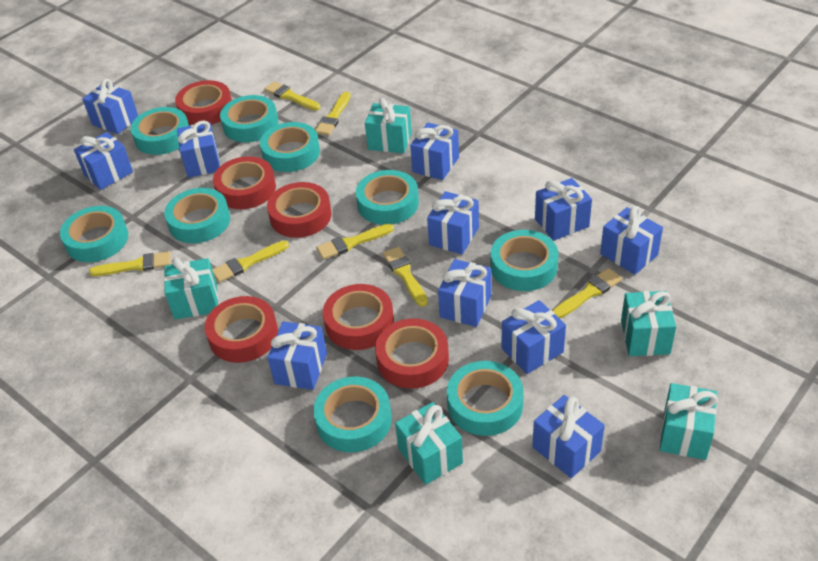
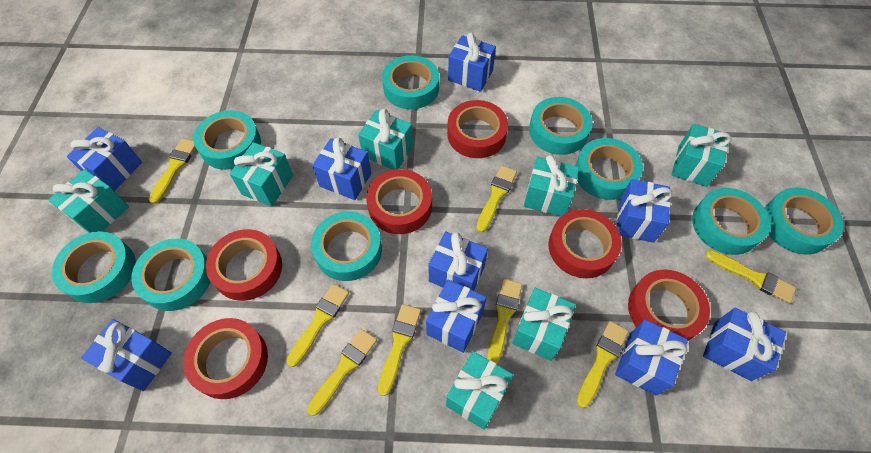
blue gift: [74,132,133,190] [82,79,138,134] [177,121,220,178] [267,321,327,390] [410,123,459,180] [427,191,479,254] [438,259,492,327] [502,300,566,374] [532,395,605,478] [535,178,592,241] [600,206,663,275] = 11 -> [66,127,142,191] [81,319,172,391] [312,137,371,200] [426,279,487,353] [428,231,488,291] [448,33,496,92] [615,319,688,395] [617,179,672,243] [703,308,786,381] = 9
turquoise gift: [164,257,218,320] [365,98,412,153] [395,402,463,485] [621,291,676,356] [660,383,718,460] = 5 -> [48,169,129,233] [229,142,293,207] [358,109,413,170] [446,351,513,430] [512,288,576,361] [524,155,579,216] [672,124,731,187] = 7
yellow brush: [89,251,171,276] [212,241,289,283] [264,81,320,111] [316,92,351,136] [316,224,394,260] [383,247,428,307] [553,268,622,319] = 7 -> [149,138,196,204] [287,284,349,367] [307,329,377,416] [378,304,421,396] [476,165,517,232] [487,279,522,364] [577,321,629,408] [705,250,796,304] = 8

